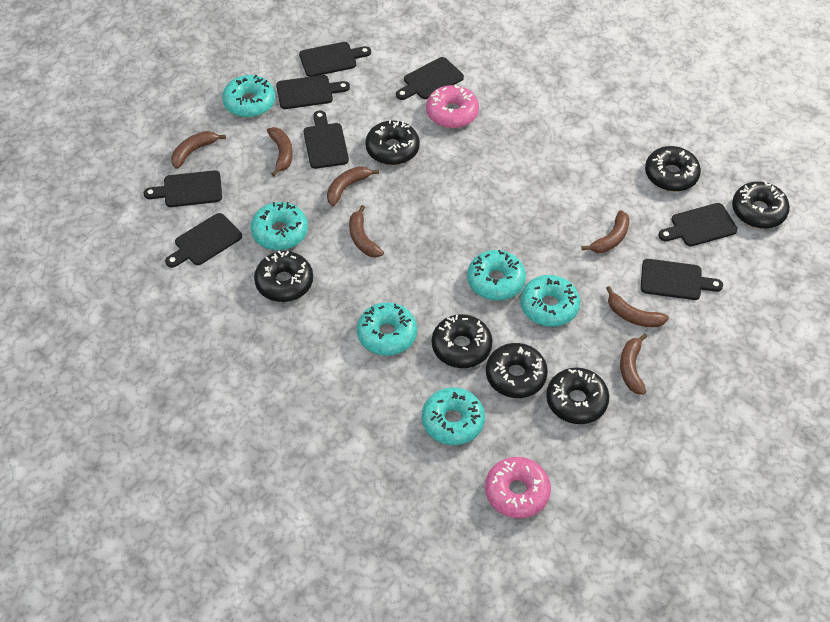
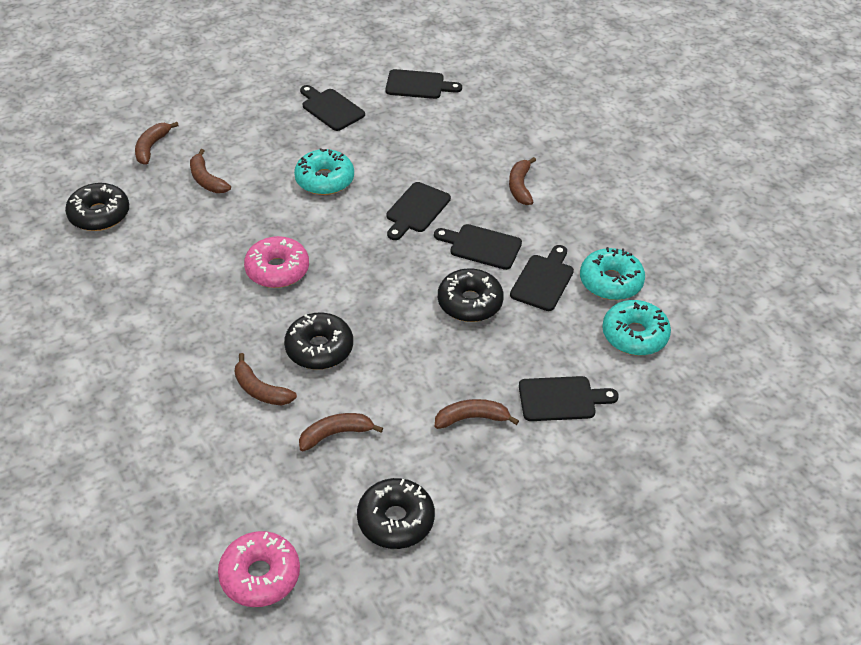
black cutting board: [144,170,222,207] [165,213,242,268] [276,75,350,109] [299,42,371,77] [304,111,349,169] [396,57,464,100] [641,259,723,300] [658,203,738,247] = 8 -> [300,85,365,131] [385,69,462,99] [386,182,451,240] [434,224,522,270] [510,245,574,311] [519,376,619,421] = 6
black donut: [254,251,313,302] [365,120,420,165] [432,314,493,368] [486,343,548,398] [546,367,609,424] [645,146,701,192] [732,181,790,229] = 7 -> [65,183,129,231] [284,313,353,370] [357,478,435,549] [438,268,504,322] = 4
brown banana: [171,131,226,169] [267,127,293,176] [327,166,379,206] [349,205,384,258] [581,210,629,253] [606,286,669,327] [620,334,647,395] = 7 -> [135,122,179,165] [190,149,231,193] [234,353,297,405] [299,413,383,451] [435,399,519,429] [509,157,536,205] = 6
turquoise donut: [222,75,275,118] [251,202,308,250] [357,302,417,356] [422,387,485,445] [467,250,526,301] [520,275,580,327] = 6 -> [294,148,354,195] [580,247,645,300] [602,300,671,355] = 3

